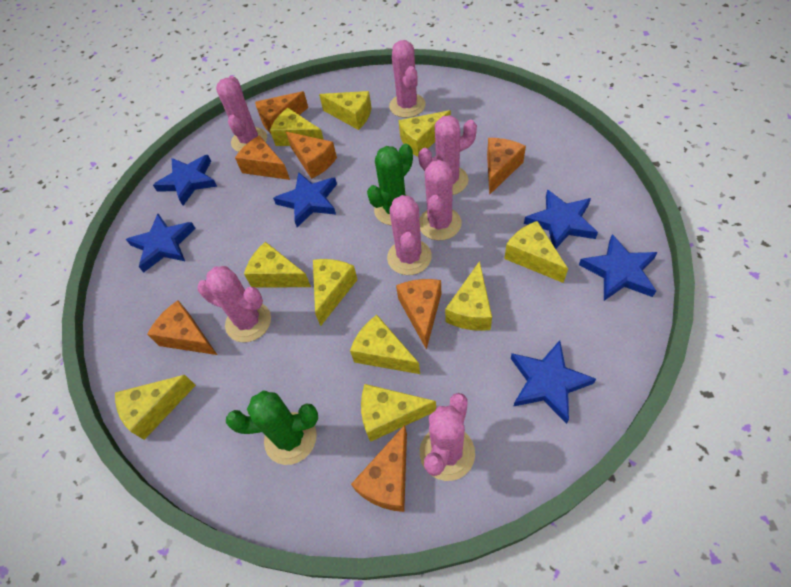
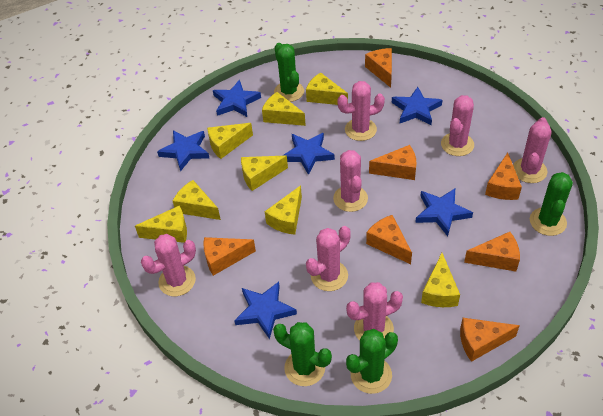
green cactus: [226,390,318,465] [367,144,413,226] = 2 -> [273,322,332,386] [274,43,304,102] [346,329,398,394] [530,172,573,236] = 4
yellow cheese: [115,375,196,440] [244,242,311,288] [270,108,324,146] [313,259,358,326] [319,91,372,130] [350,315,420,374] [361,384,436,442] [399,110,451,157] [445,261,492,331] [504,221,568,283] = 10 -> [135,206,187,243] [173,180,221,220] [207,123,253,159] [241,155,288,191] [262,92,306,126] [265,185,302,235] [306,72,348,105] [421,253,460,307] = 8

